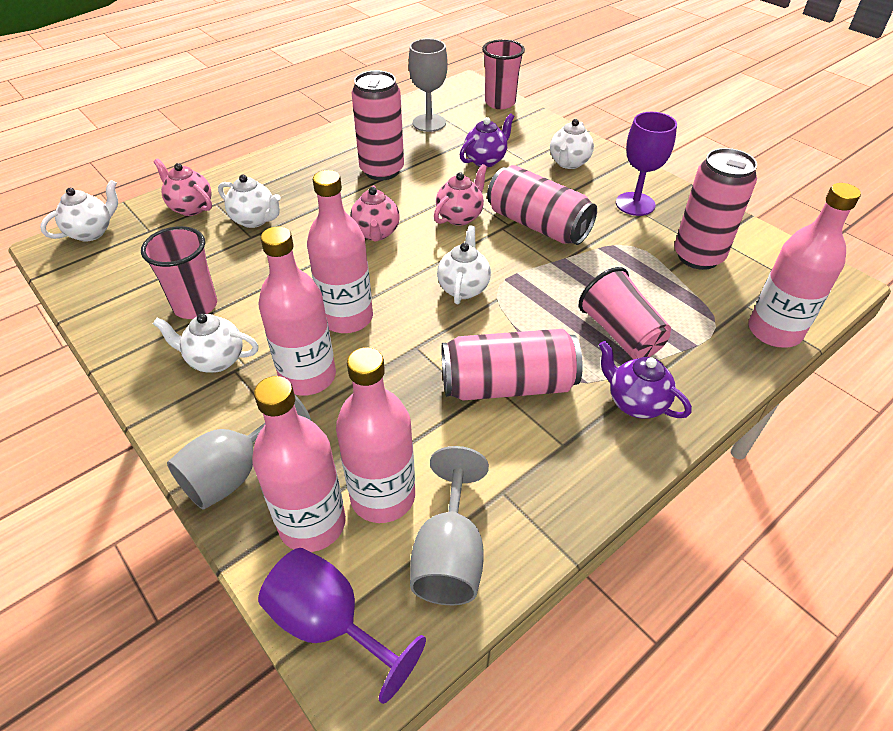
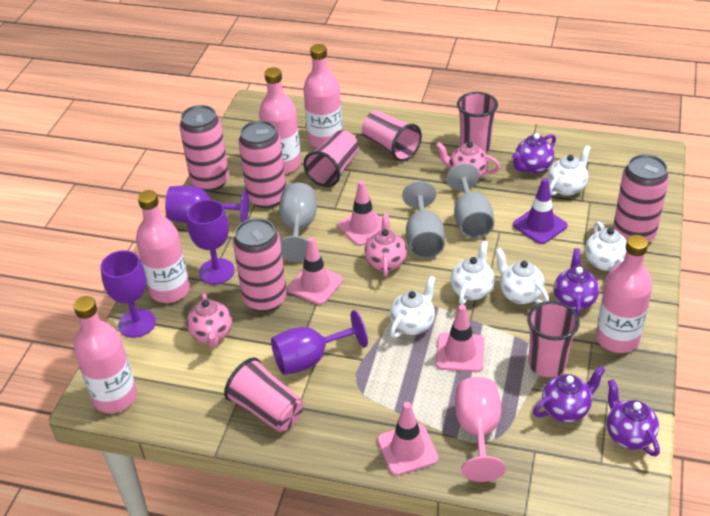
pink cup: [141,226,217,319] [482,39,525,109] [579,267,671,359] = 3 -> [224,358,304,432] [304,130,359,187] [362,111,422,162] [457,92,498,152] [527,301,580,377] = 5
pink goblet: none = 0 -> [455,377,506,482] = 1
pink traffic cone: none = 0 -> [288,237,343,305] [337,180,382,246] [377,402,439,476] [436,305,485,372] = 4
purple goblet: [258,548,426,704] [616,112,677,216] = 2 -> [101,250,156,338] [165,185,249,223] [187,200,235,284] [271,310,368,375] = 4
purple teapot: [460,113,515,167] [599,341,692,419] = 2 -> [512,133,556,174] [533,366,606,422] [554,249,599,317] [607,379,660,457] = 4
purple traffic cone: none = 0 -> [513,178,568,244] = 1

